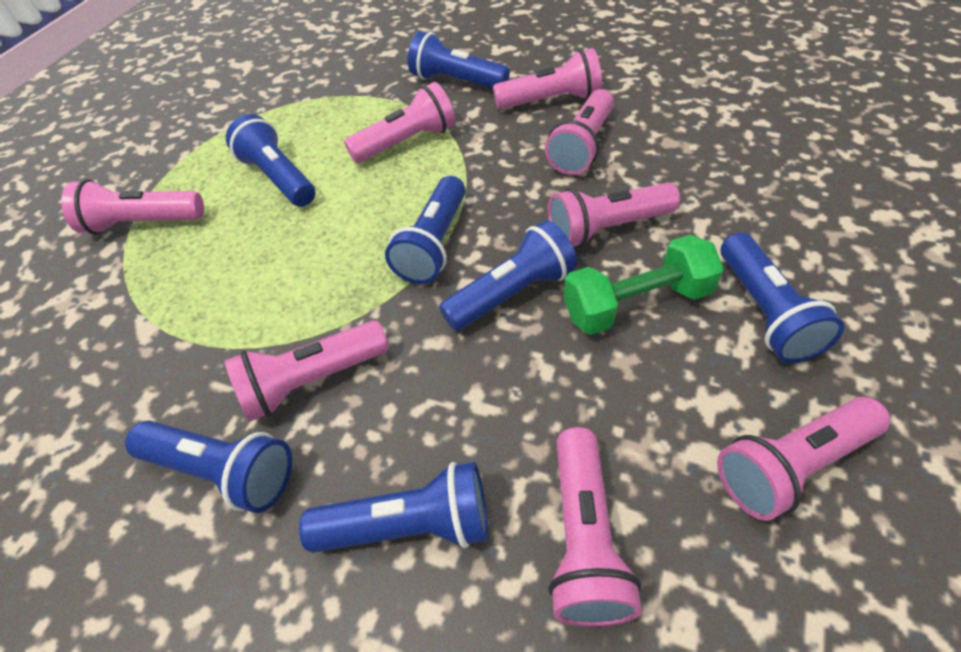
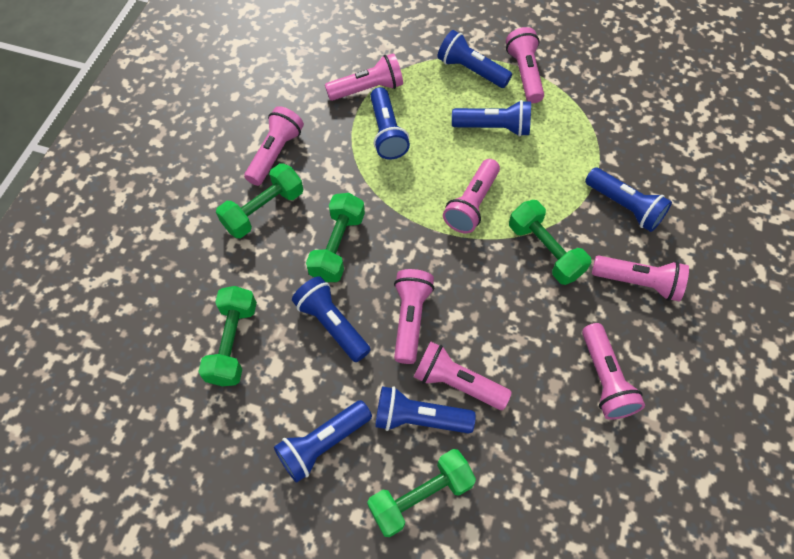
green dumbbell: [564,235,724,335] = 1 -> [198,286,257,386] [216,163,303,238] [306,193,365,282] [367,449,476,537] [509,200,591,285] = 5

